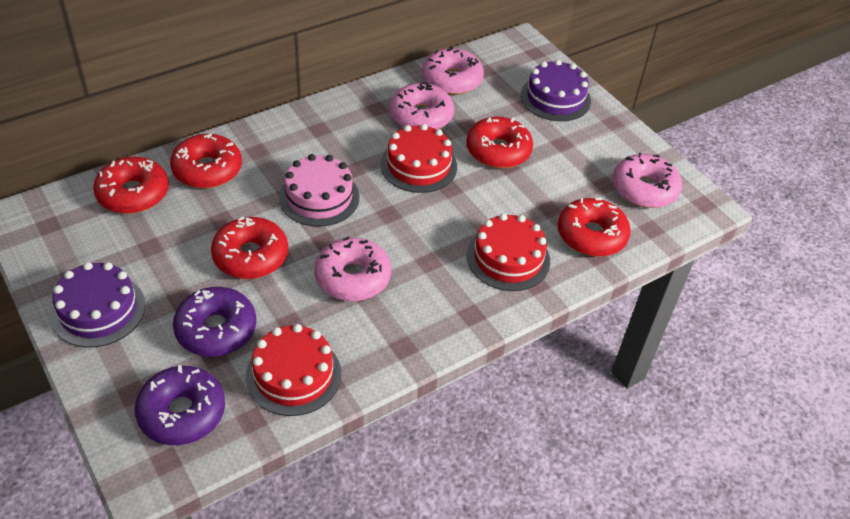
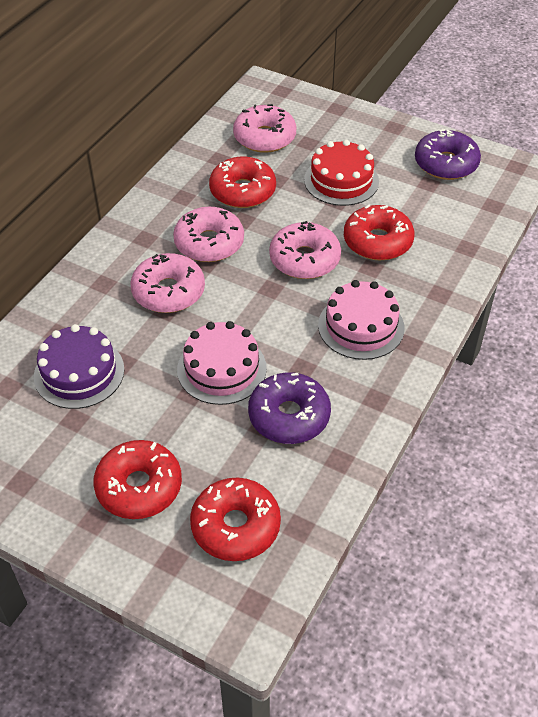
pink cake: [279,154,360,227] = 1 -> [177,321,267,405] [318,280,404,360] = 2
purple cake: [50,262,146,348] [521,59,591,121] = 2 -> [34,324,124,409] = 1
red cake: [246,324,341,416] [380,124,457,193] [467,213,550,291] = 3 -> [304,140,379,206] = 1
red donut: [93,157,169,214] [170,134,242,189] [211,217,288,279] [466,117,533,168] [558,198,631,257] = 5 -> [93,440,182,519] [190,478,281,561] [209,157,276,208] [344,205,415,260] = 4

